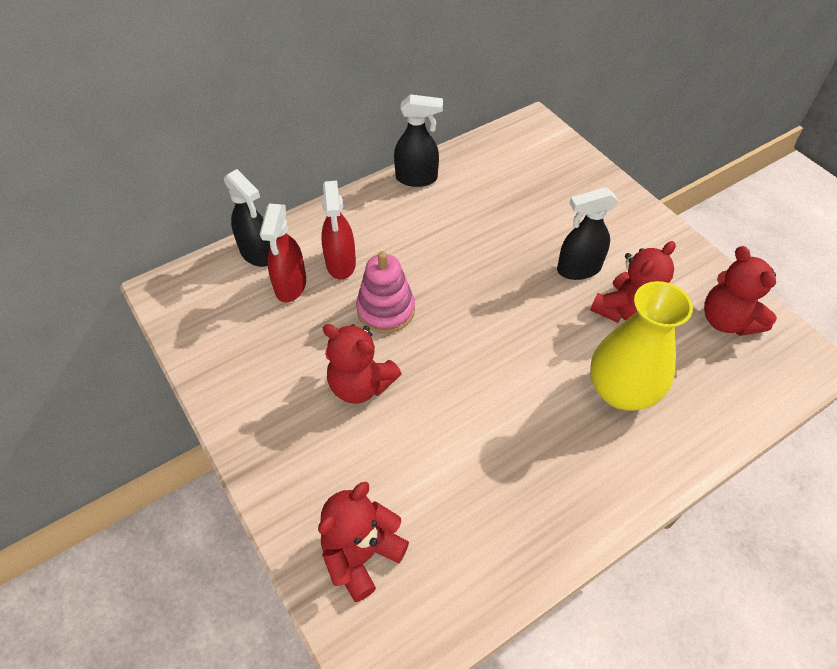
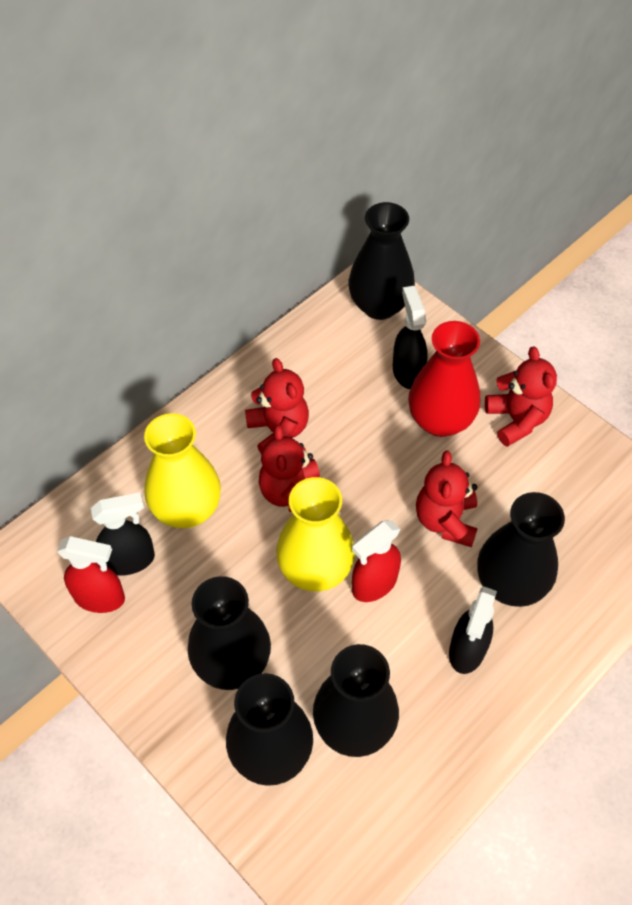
black vase: none = 0 -> [188,576,271,690] [226,673,313,786] [313,644,399,757] [349,202,415,320] [478,492,565,607] = 5
pink stacking toy: [356,251,415,333] = 1 -> none = 0
red vase: none = 0 -> [408,321,480,437] = 1
yellow vase: [590,281,693,411] = 1 -> [144,413,221,528] [276,477,355,591] = 2

